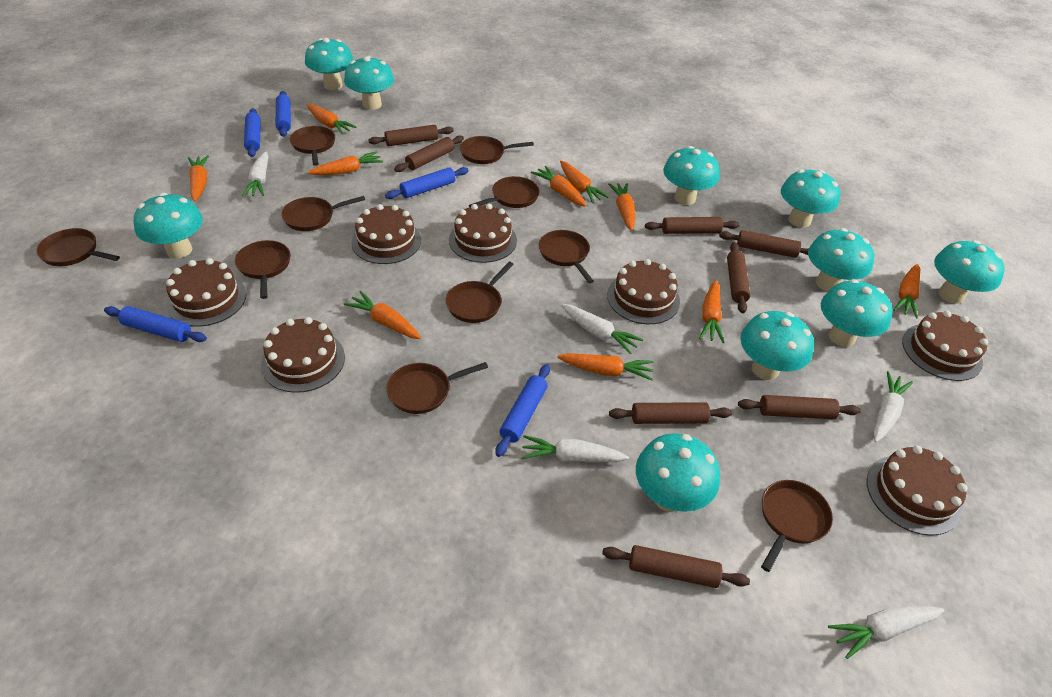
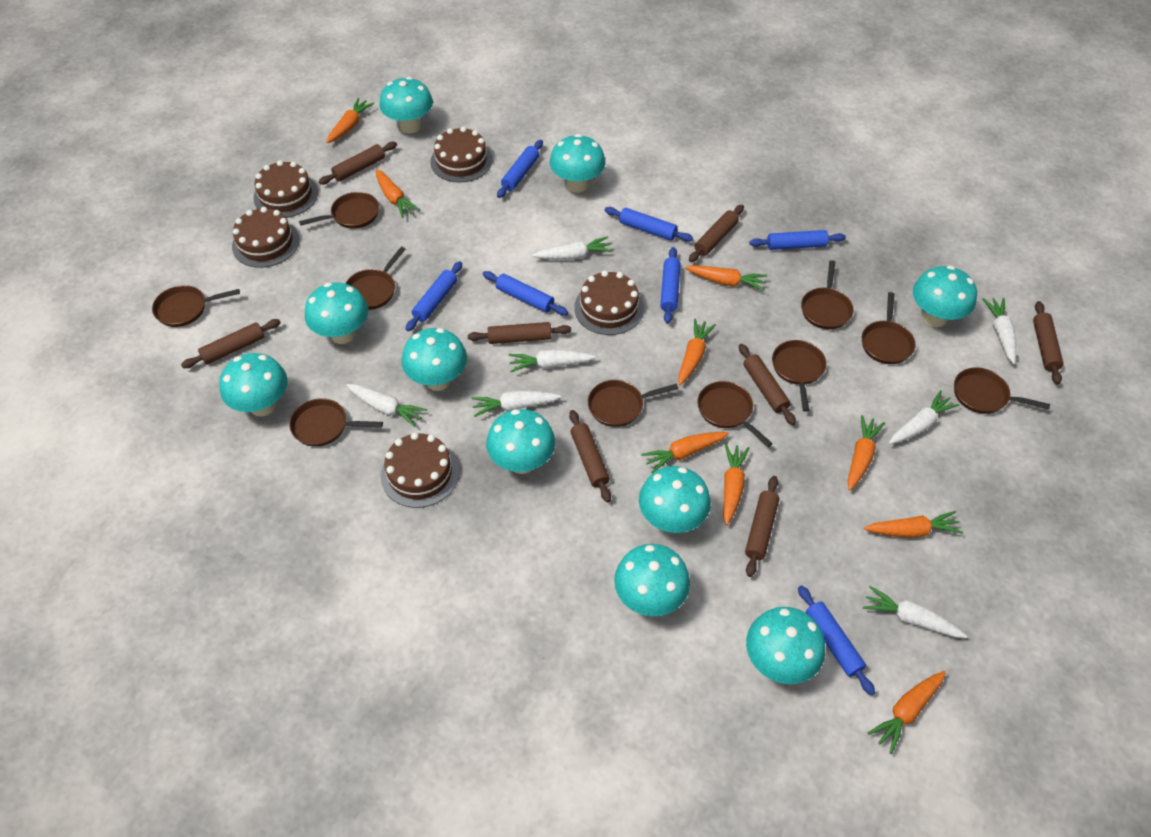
blue rolling pin: [104,306,207,342] [244,108,261,157] [276,91,291,137] [385,167,469,199] [495,364,550,457] = 5 -> [406,261,462,331] [483,271,568,315] [497,140,543,198] [605,207,693,242] [660,247,681,324] [750,230,846,250] [798,585,875,695] = 7
brown cake: [166,258,246,327] [261,317,345,393] [351,204,421,264] [449,204,517,263] [607,259,680,324] [867,446,968,536] [902,311,988,381] = 7 -> [232,207,299,268] [253,160,318,218] [381,432,459,508] [430,127,492,183] [574,271,644,335] = 5
orange carrot: [188,155,209,201] [306,104,357,135] [308,151,383,175] [344,291,421,339] [531,166,586,207] [557,353,654,381] [560,161,609,203] [608,183,635,231] [699,280,724,343] [893,264,920,318] = 10 -> [326,98,374,143] [376,169,420,218] [641,432,729,473] [678,319,716,385] [685,265,767,291] [723,444,750,525] [848,415,885,491] [864,511,963,538] [867,671,946,754] = 9
white carrot: [242,151,269,196] [521,435,629,462] [561,304,643,354] [828,606,945,659] [873,371,913,442] = 5 -> [346,384,427,427] [471,391,561,417] [509,349,596,372] [532,236,613,260] [863,586,967,638] [889,390,959,444] [982,298,1016,364] = 7

